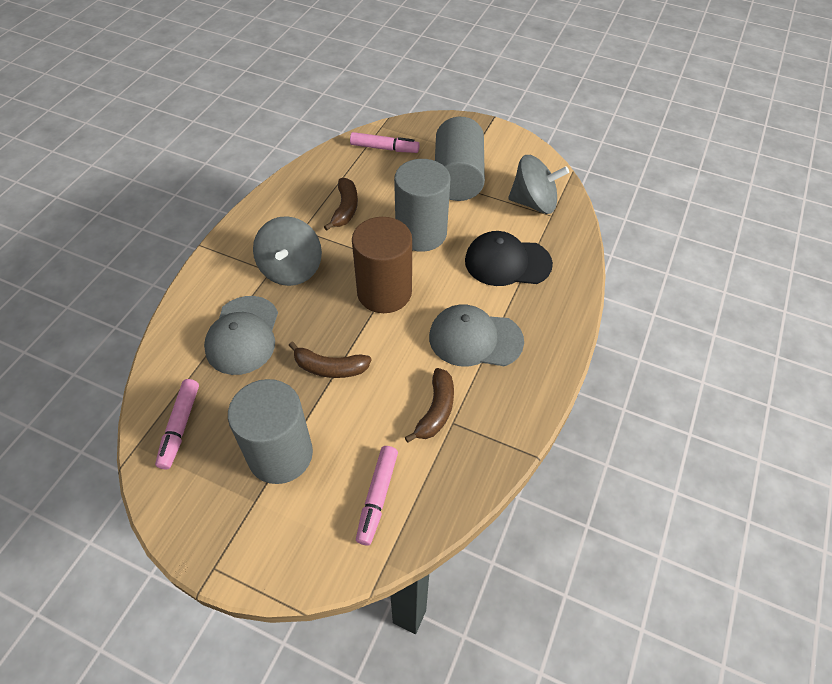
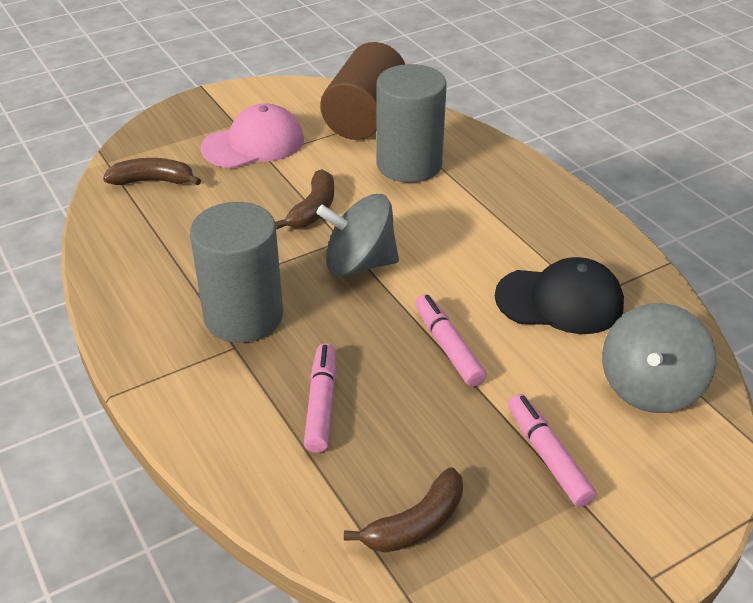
grey cap: [204,296,278,375] [429,304,524,367] = 2 -> none = 0
grey cylinder: [228,379,313,484] [394,159,450,252] [435,117,485,201] = 3 -> [190,202,283,343] [377,64,447,183] = 2
pink cap: none = 0 -> [201,103,304,168] = 1

